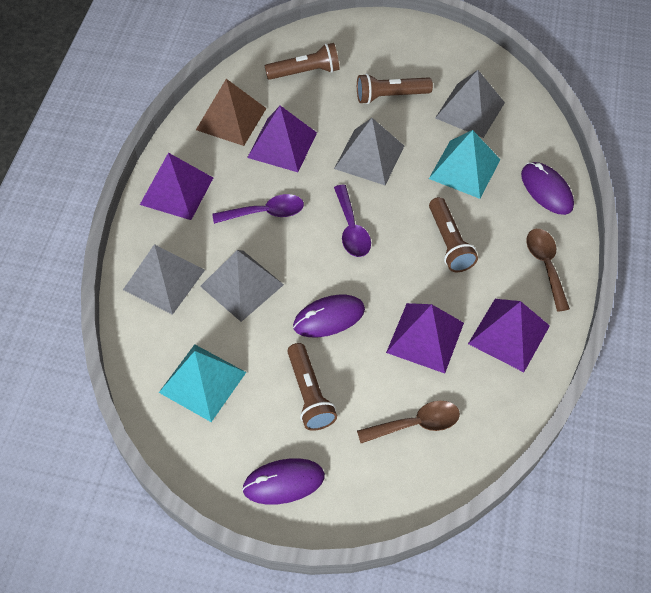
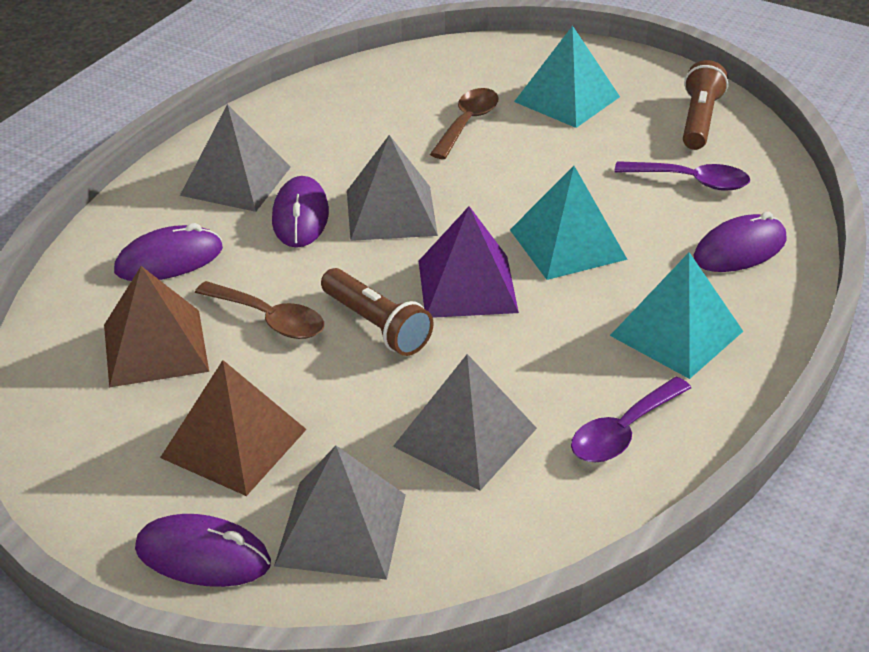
brown flashlight: [265,43,340,80] [287,343,337,431] [357,73,433,104] [429,197,478,272] = 4 -> [321,268,433,356] [683,60,728,150] = 2
brown pyramid: [196,79,266,146] = 1 -> [104,266,209,387] [160,360,307,496] = 2
purple mouse: [242,458,325,505] [293,295,365,337] [521,162,574,215] = 3 -> [114,223,223,281] [135,514,271,587] [272,176,329,248] [694,212,787,272] = 4
purple pyramid: [140,153,213,220] [247,106,317,172] [386,303,464,373] [468,299,550,372] = 4 -> [419,206,519,318] = 1
turquoise pyramid: [159,344,246,422] [429,130,501,199] = 2 -> [510,166,628,280] [514,26,620,128] [610,252,743,379] = 3

